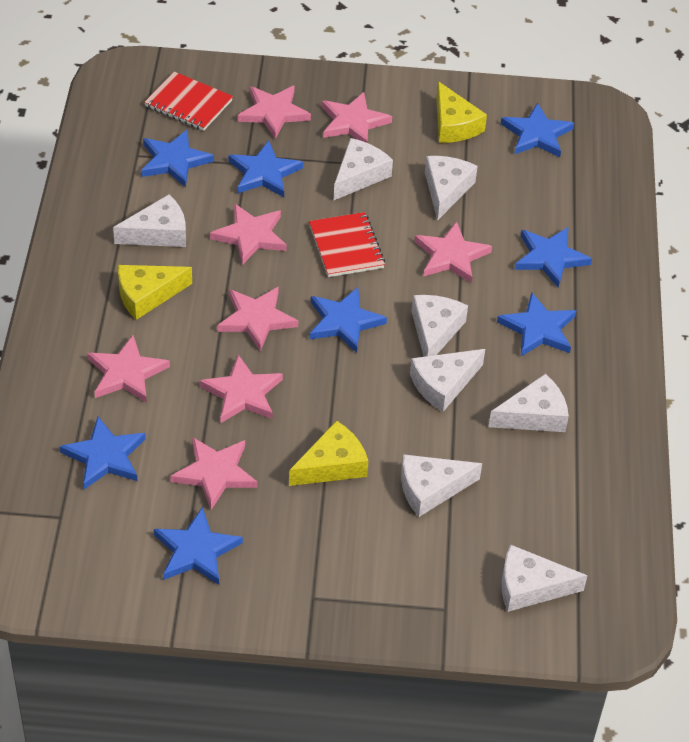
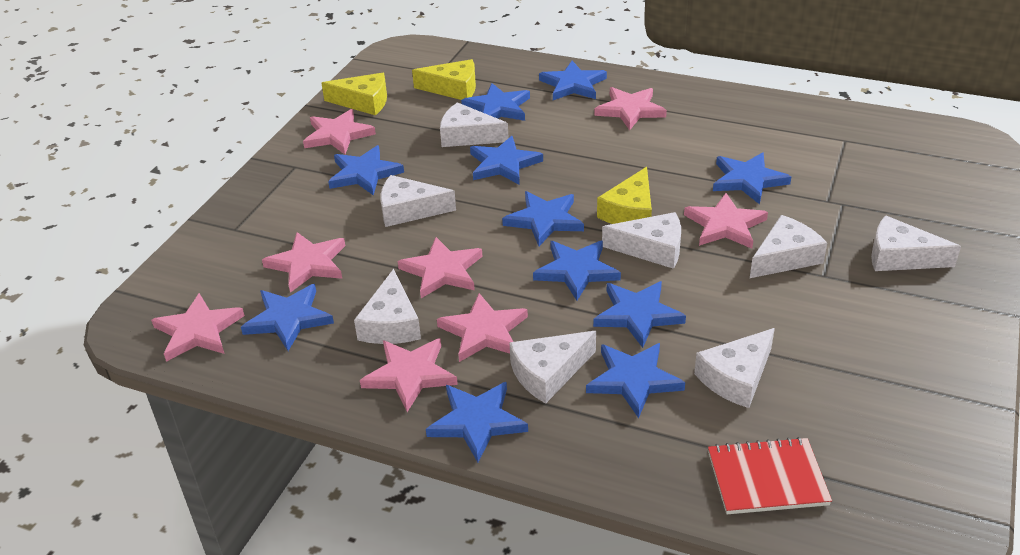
blue star: [59,416,146,489] [141,129,214,187] [154,507,243,585] [228,140,303,197] [309,287,387,353] [497,292,576,356] [501,103,574,157] [515,227,592,288] = 8 -> [241,284,334,351] [328,145,404,196] [426,382,528,462] [461,83,530,121] [470,136,543,185] [502,191,584,246] [533,241,621,301] [539,61,607,100] [586,343,685,418] [593,281,686,348] [713,152,791,204] = 11
red notebook: [144,72,233,131] [309,212,385,277] = 2 -> [708,437,832,514] = 1

